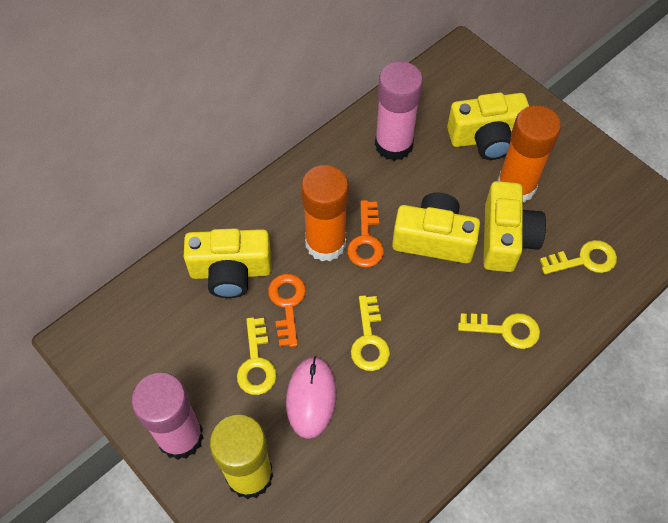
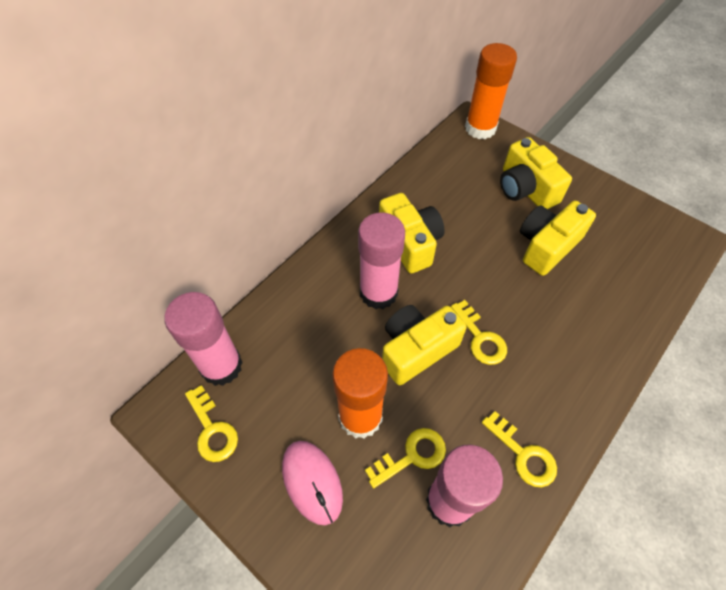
orange key: [268,274,306,347] [347,200,384,267] = 2 -> none = 0
pink glue stick: [131,373,204,460] [375,61,423,161] = 2 -> [164,292,243,386] [358,212,405,310] [426,444,503,528] = 3
yellow glue stick: [210,414,273,499] = 1 -> none = 0

